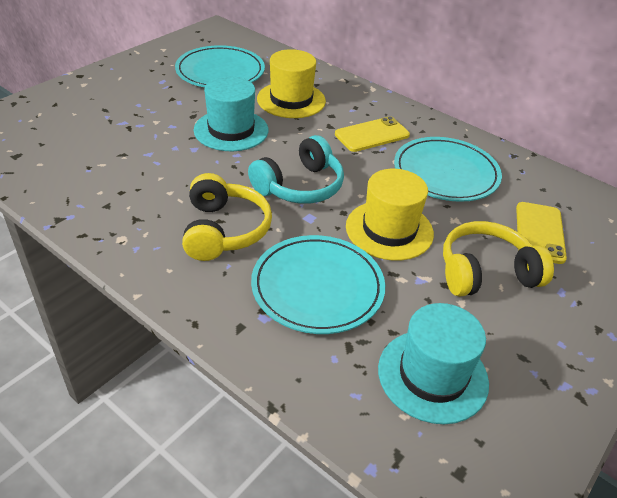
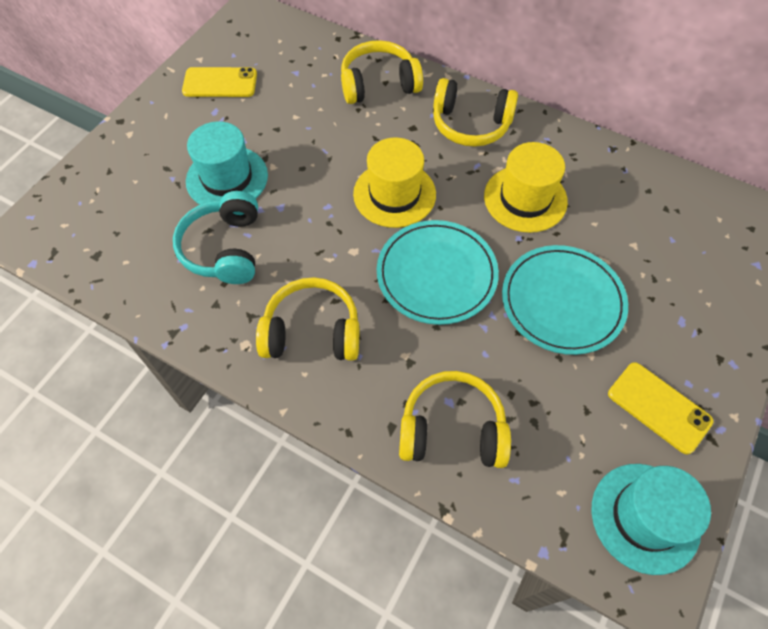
turquoise plate: [175,45,265,87] [251,235,385,334] [394,137,502,202] = 3 -> [377,220,499,325] [502,245,628,355] = 2
yellow headphones: [182,173,272,261] [443,221,554,297] = 2 -> [256,277,359,361] [341,40,423,104] [399,371,511,468] [433,78,518,147] = 4

